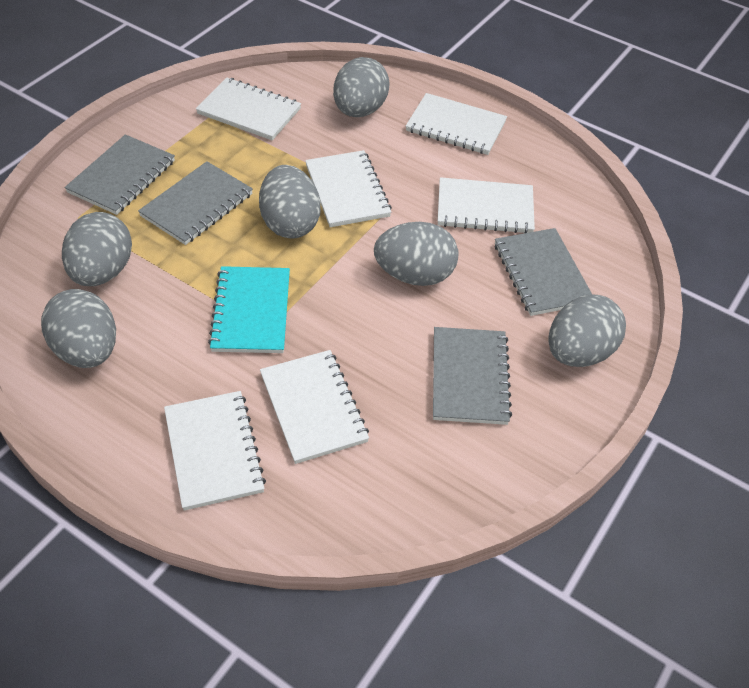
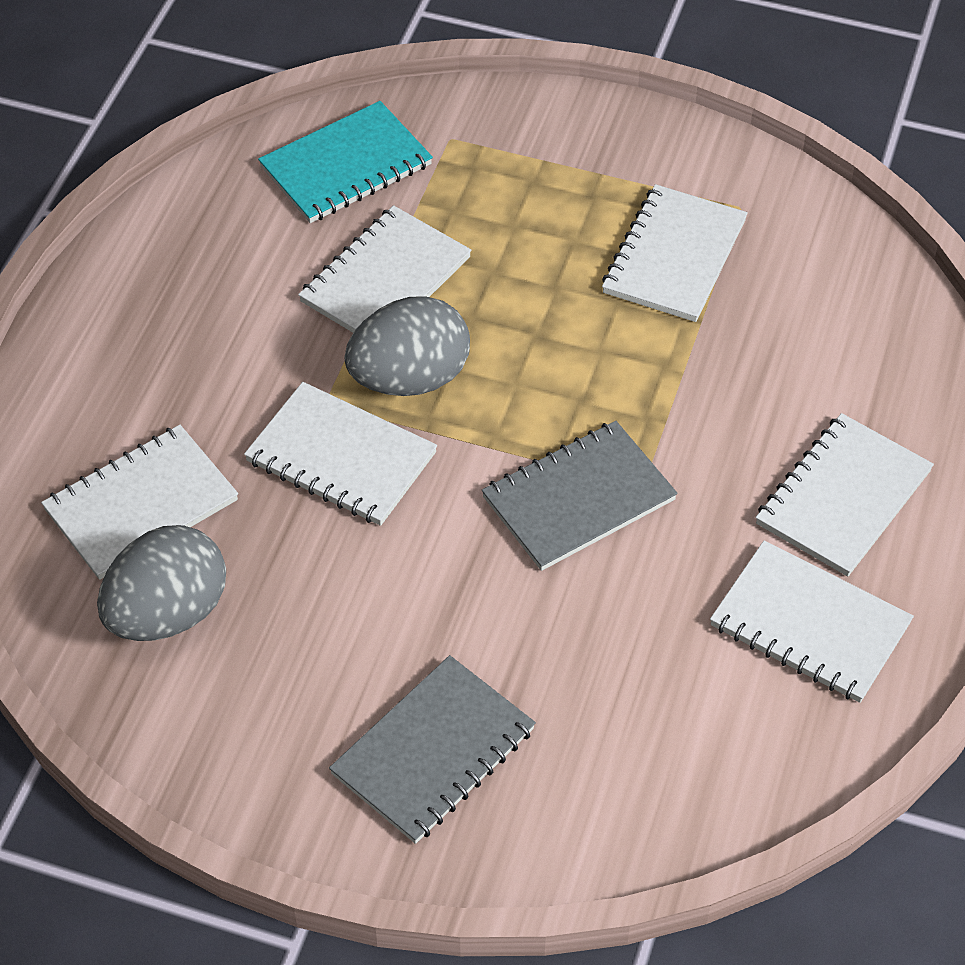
grey egg: [41,289,116,368] [62,212,132,286] [259,165,321,239] [333,57,390,117] [374,222,458,286] [548,295,626,367] = 6 -> [97,525,226,641] [345,296,470,396] = 2
grey notebook: [65,134,175,215] [138,161,253,245] [433,327,512,425] [495,228,592,316] = 4 -> [329,655,536,844] [482,421,678,571] = 2

